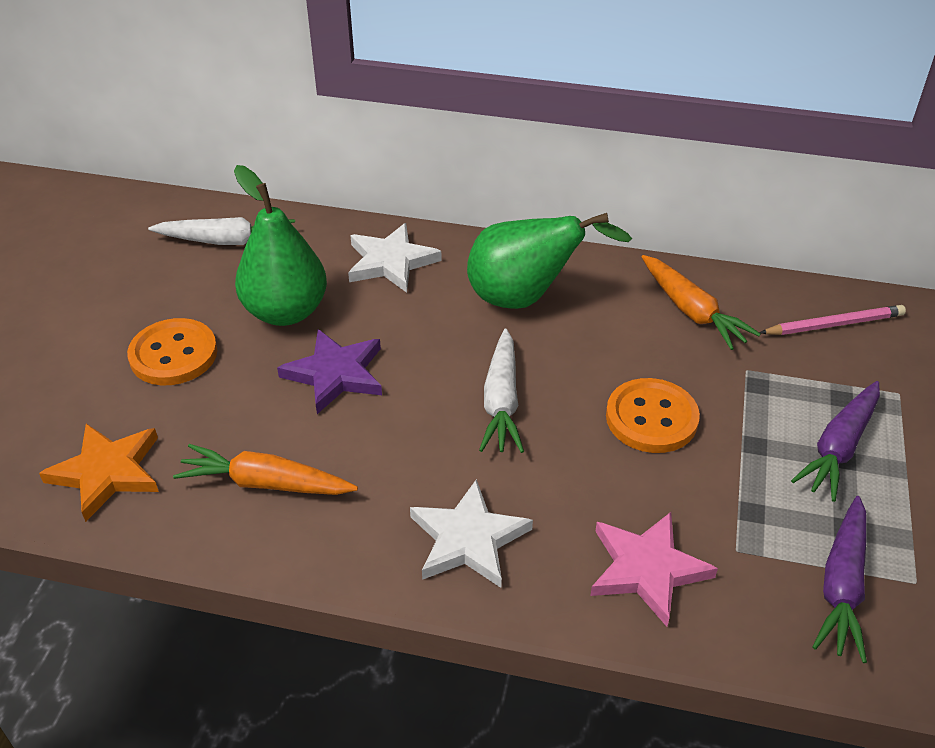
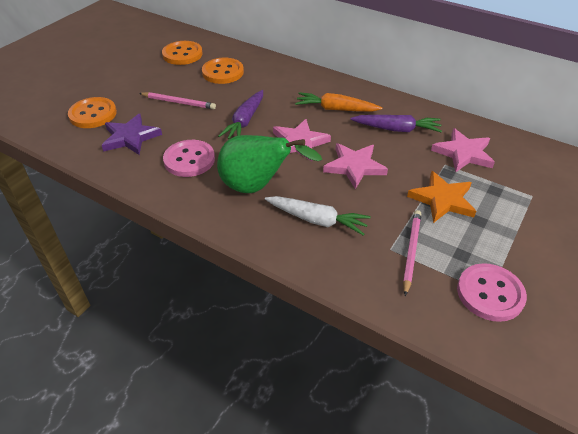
green pear: [234,165,327,326] [467,213,632,309] = 2 -> [217,135,322,193] = 1
orange button: [127,318,217,385] [606,378,700,453] = 2 -> [68,97,117,128] [162,41,203,65] [202,58,244,84] = 3
orange carrot: [173,444,358,495] [642,255,761,350] = 2 -> [295,92,382,112] = 1
pink button: none = 0 -> [163,140,215,177] [457,263,527,322] = 2
pink pencil: [759,305,906,335] = 1 -> [139,92,216,109] [403,210,421,296] = 2
pink star: [590,512,718,627] = 1 -> [273,119,331,161] [323,143,388,189] [431,128,495,172] = 3
white carrot: [148,217,295,245] [479,329,524,453] = 2 -> [265,196,371,236] = 1
white star: [348,223,442,293] [410,479,533,588] = 2 -> none = 0

